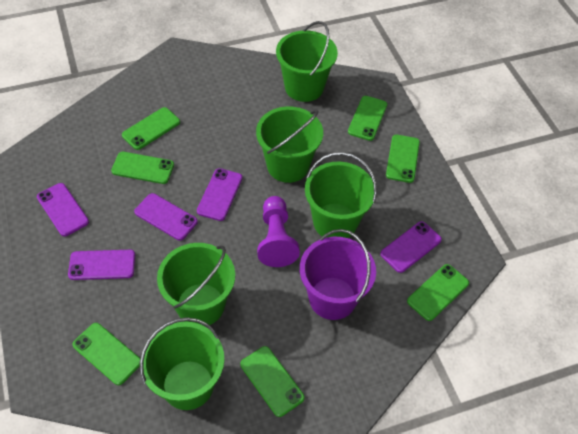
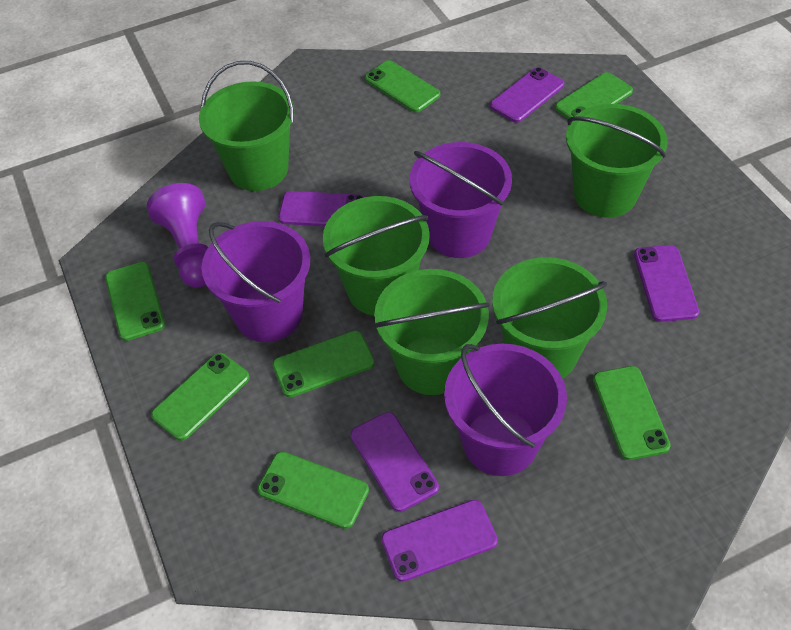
purple bucket: [300,229,376,320] = 1 -> [202,221,310,342] [409,142,512,258] [444,344,567,476] = 3

